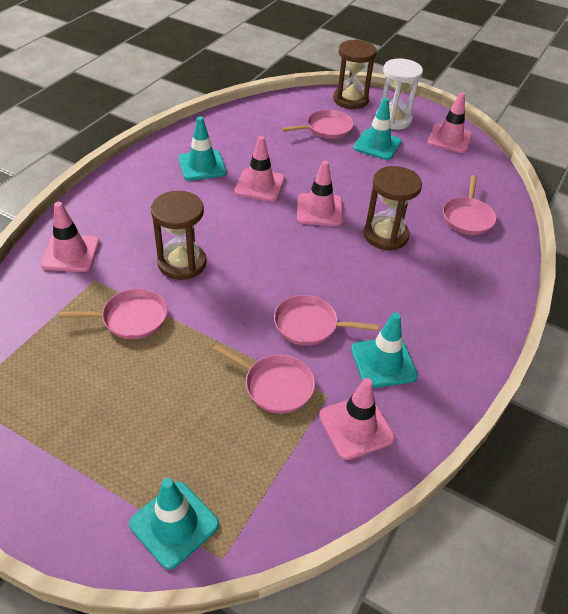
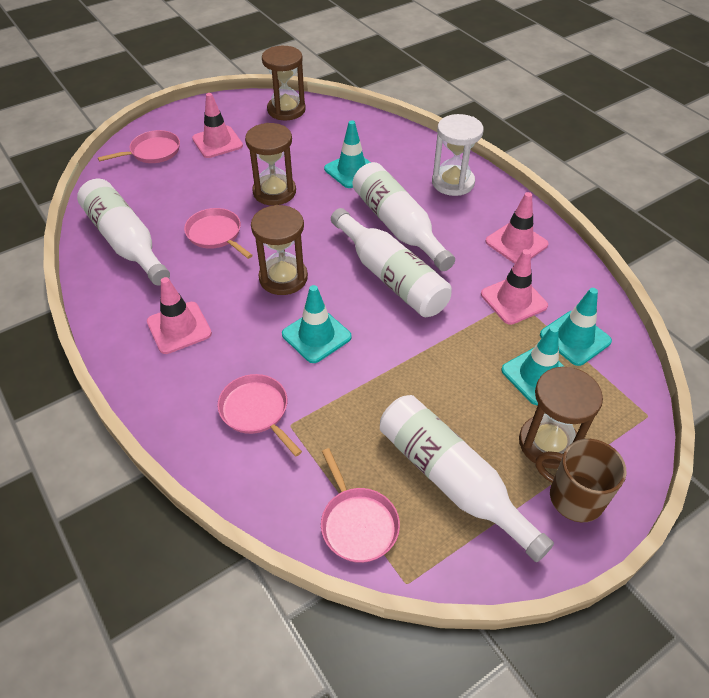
brown hourglass: [151,191,207,280] [333,39,377,109] [364,166,422,250] = 3 -> [245,123,296,205] [251,205,308,295] [262,46,306,120] [519,367,603,469] = 4
brown mug: none = 0 -> [535,439,627,522] = 1
pink pan: [58,289,167,339] [213,344,315,414] [274,295,379,346] [281,110,354,139] [443,175,497,235] = 5 -> [98,130,180,163] [184,208,253,259] [217,374,302,456] [321,448,400,563] = 4
pink traffic cone: [40,202,100,272] [234,136,285,202] [297,160,343,226] [319,378,395,460] [428,92,472,153] = 5 -> [147,277,212,354] [192,93,243,158] [481,249,548,325] [485,192,548,264] = 4
white bottle: none = 0 -> [77,179,170,285] [331,208,452,317] [352,162,455,271] [380,395,554,562] = 4

